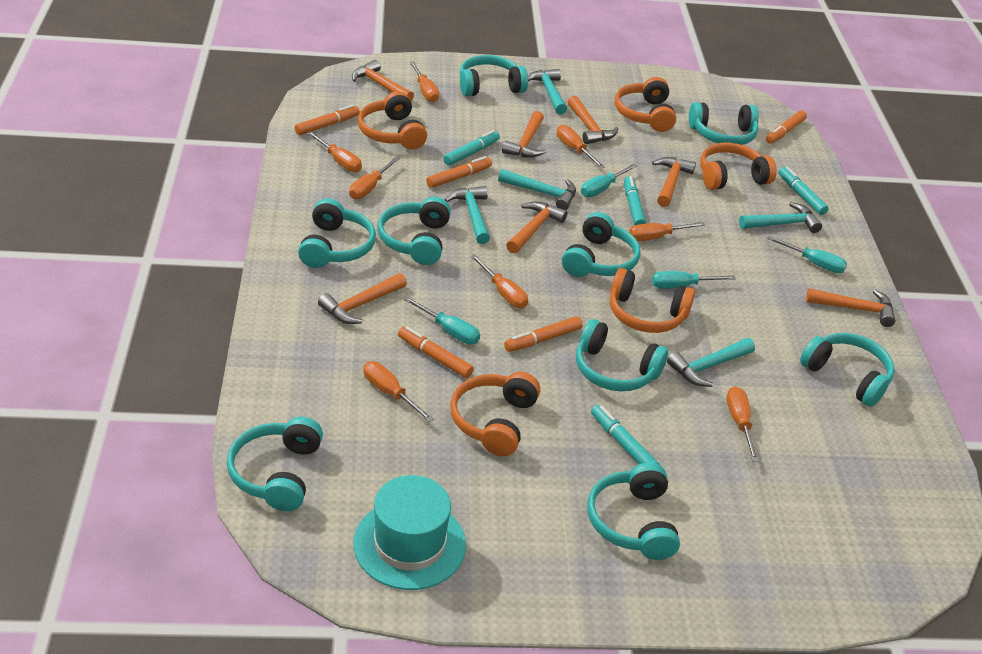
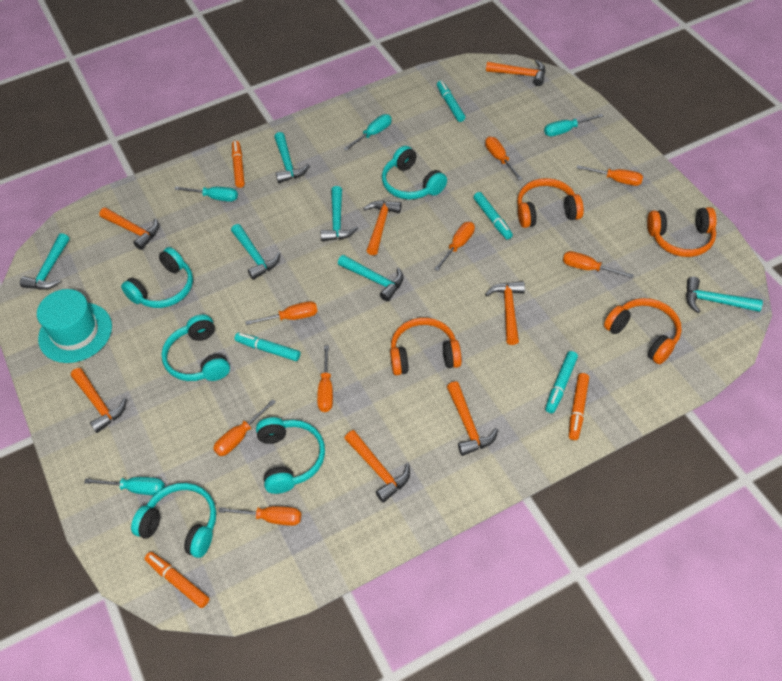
orange headphones: [358,91,427,149] [450,372,540,456] [610,268,695,333] [615,77,676,132] [700,143,777,190] = 5 -> [390,318,462,375] [517,178,584,228] [604,298,682,364] [647,207,717,257] = 4
orange marker: [295,105,360,135] [398,327,474,378] [426,156,492,188] [504,316,582,352] [766,111,807,144] = 5 -> [145,552,210,608] [232,141,245,188] [569,373,589,440] = 3
turquoise hammer: [445,186,490,244] [498,169,576,210] [528,69,567,115] [667,338,755,387] [739,202,822,233] = 5 -> [20,233,69,290] [231,224,281,280] [274,132,310,183] [321,186,358,241] [338,255,403,302] [686,277,763,313] = 6
turquoise headphones: [227,417,323,511] [298,198,376,268] [378,197,451,265] [459,55,528,96] [562,212,640,277] [576,319,668,391] [587,463,680,560] [689,102,759,145] [800,333,895,407] = 9 -> [121,247,193,308] [131,483,216,558] [161,314,230,381] [256,417,325,494] [382,146,447,200] = 5

